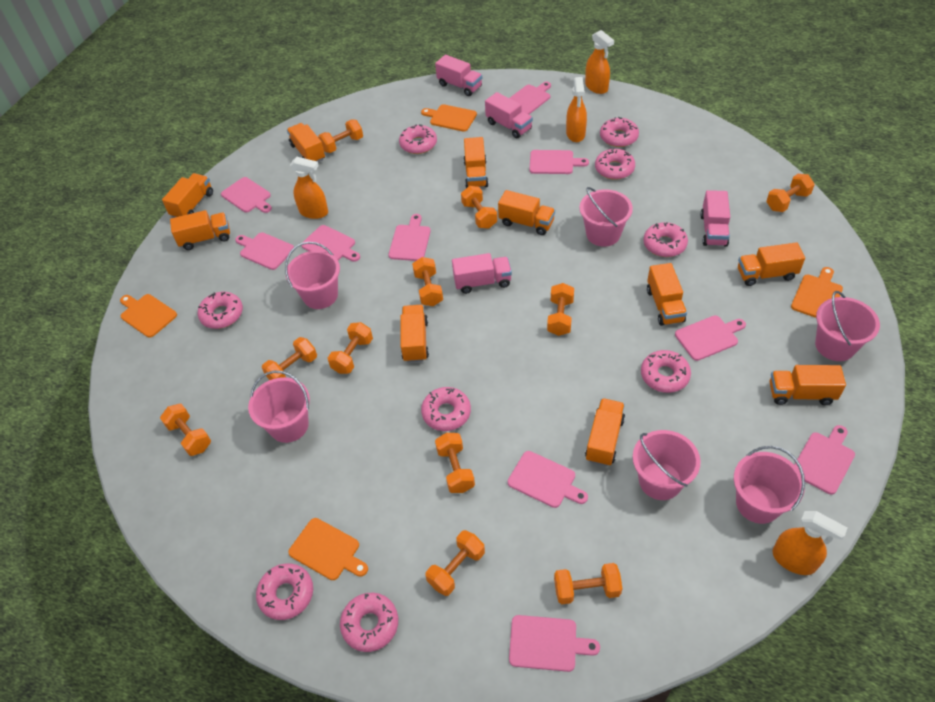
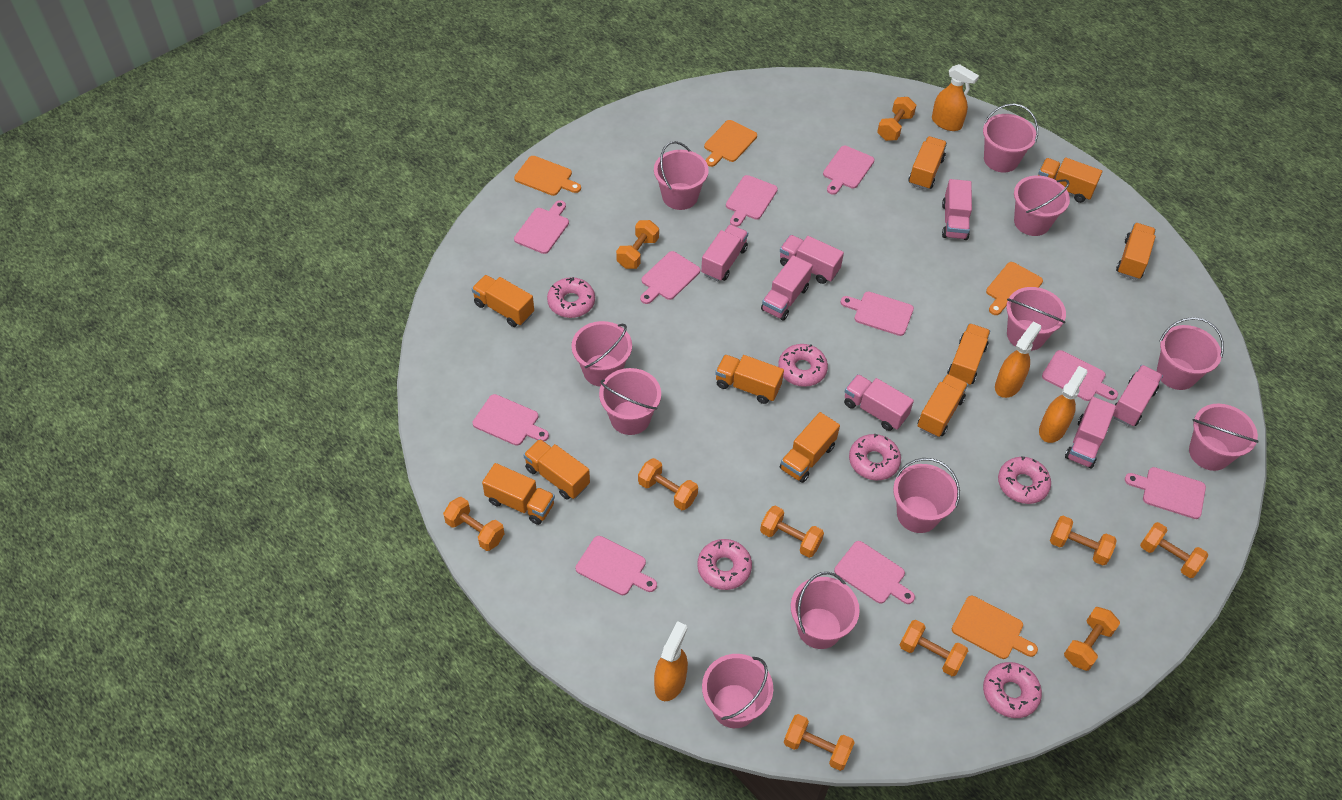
orange dumbbell: [160,404,211,456] [262,337,317,380] [318,120,363,153] [328,322,373,374] [412,257,443,306] [426,530,485,596] [435,433,475,493] [461,186,497,229] [547,283,574,336] [554,563,622,604] [766,174,815,212] = 11 -> [443,497,505,551] [616,220,659,269] [638,458,698,510] [760,506,824,558] [784,714,855,771] [877,97,916,141] [900,620,968,676] [1050,516,1117,565] [1064,607,1120,671] [1140,522,1208,578] = 10
pink bucket: [248,371,310,443] [285,242,340,309] [580,187,633,247] [633,430,701,500] [734,446,805,524] [815,291,880,361] = 6 -> [571,321,632,387] [599,368,661,435] [654,141,709,210] [702,654,773,728] [791,572,860,649] [893,458,960,533] [983,104,1038,172] [1006,287,1066,351] [1014,175,1070,236] [1157,317,1224,390] [1189,404,1259,471] = 11
pink donut: [197,292,243,329] [256,564,313,620] [340,593,398,652] [399,124,437,154] [421,387,471,431] [595,147,635,180] [600,117,639,147] [641,350,691,393] [643,222,688,257] = 9 -> [547,277,595,318] [697,539,752,590] [778,344,828,387] [849,434,901,480] [983,662,1042,718] [998,456,1051,504] = 6
pink truck: [435,55,482,96] [452,253,512,294] [485,92,533,138] [700,190,730,247] = 4 -> [701,225,748,281] [761,255,813,321] [780,235,844,284] [844,374,914,431] [942,179,972,240] [1065,397,1116,468] [1113,365,1163,426] = 7

